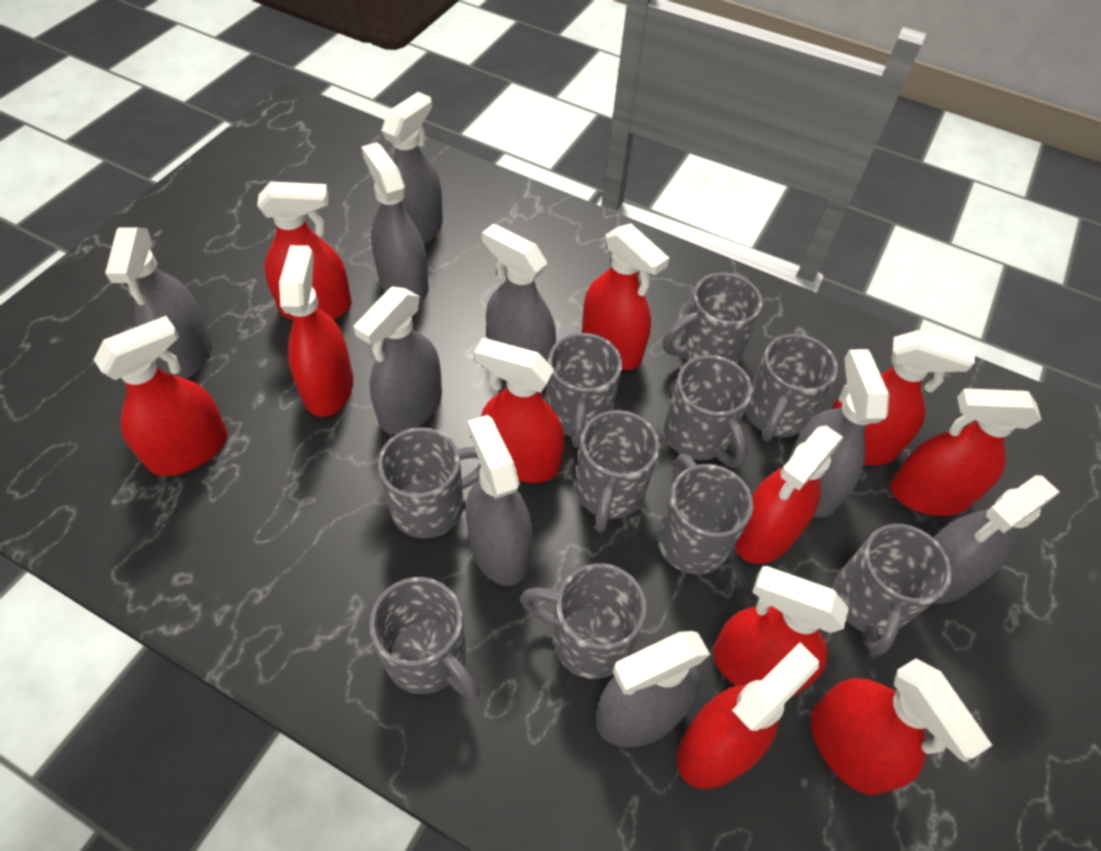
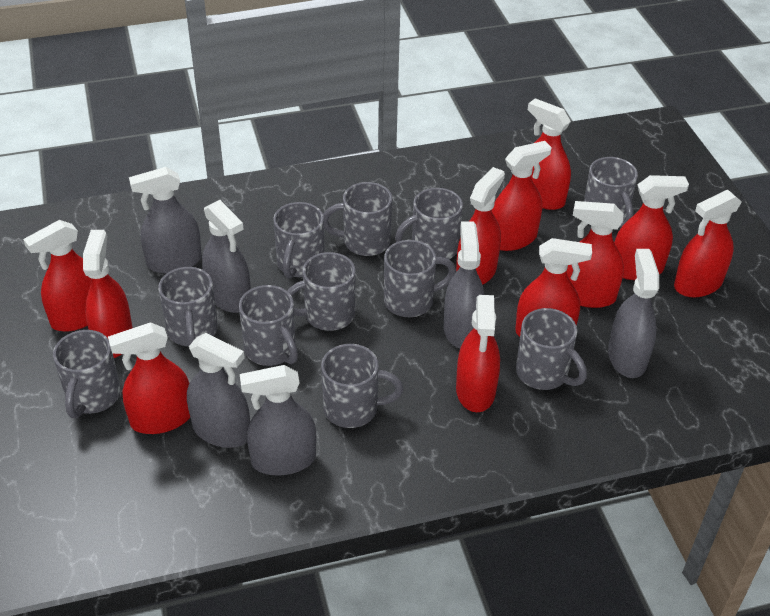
grey mug: [369,577,480,701] [378,427,481,539] [520,563,647,679] [546,333,622,448] [575,410,660,533] [657,454,753,575] [663,273,762,364] [664,355,752,468] [745,334,838,442] [833,524,952,656] = 10 -> [53,330,120,418] [158,267,218,346] [239,285,298,366] [273,202,325,279] [287,252,355,331] [321,344,404,428] [323,182,392,256] [384,240,456,317] [395,188,463,259] [516,308,587,390] [584,157,638,228] = 11
grey spray bottle: [105,228,211,379] [354,286,442,435] [361,142,429,303] [381,92,443,245] [466,415,533,586] [482,223,556,362] [596,631,710,747] [787,349,889,518] [933,475,1060,604] = 9 -> [129,167,202,274] [187,333,250,448] [202,200,251,313] [240,365,316,476] [444,221,485,348] [608,249,659,378] = 6

